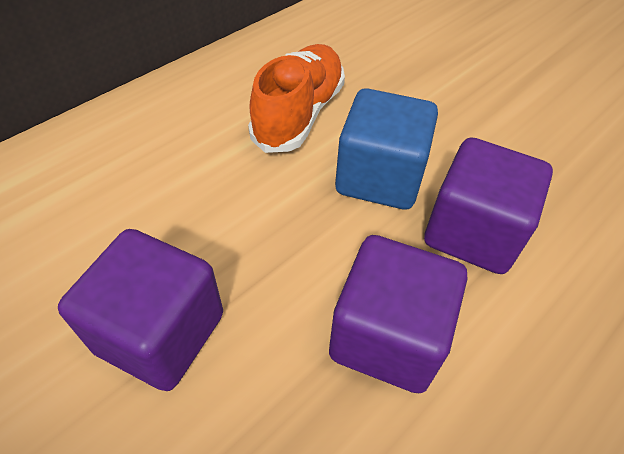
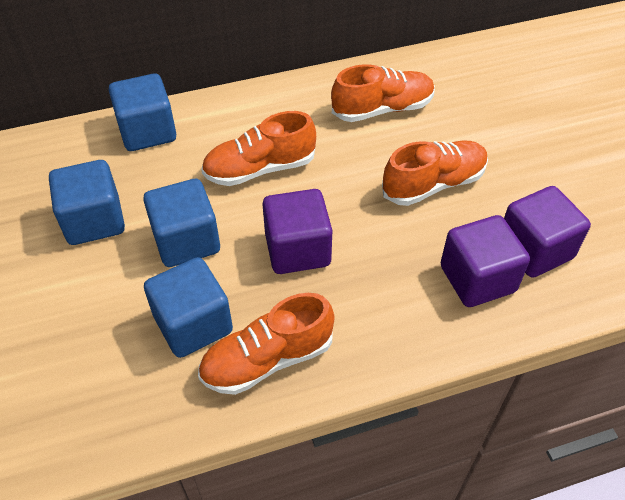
blue cube: [335,88,438,210] = 1 -> [49,160,125,245] [109,74,176,151] [143,179,220,267] [144,257,233,358] = 4
orange shoe: [248,44,345,153] = 1 -> [198,293,335,395] [201,111,316,186] [331,64,435,122] [382,140,488,206] = 4

